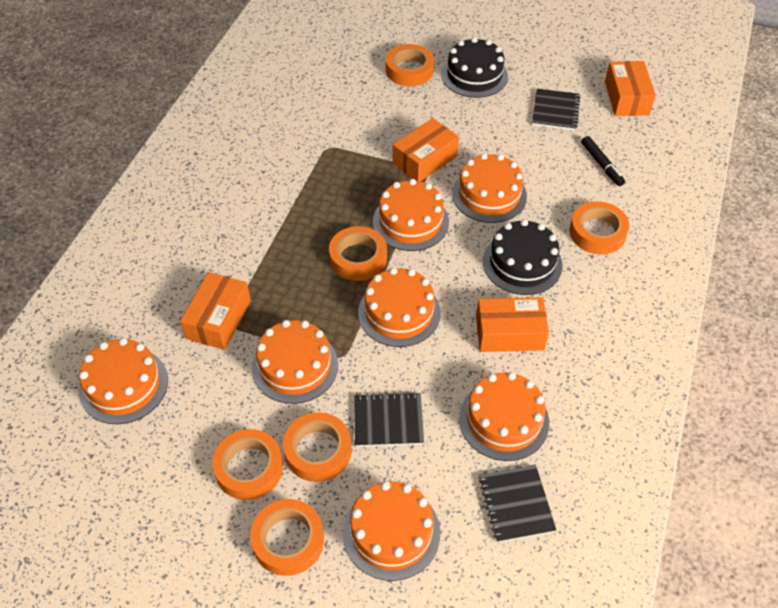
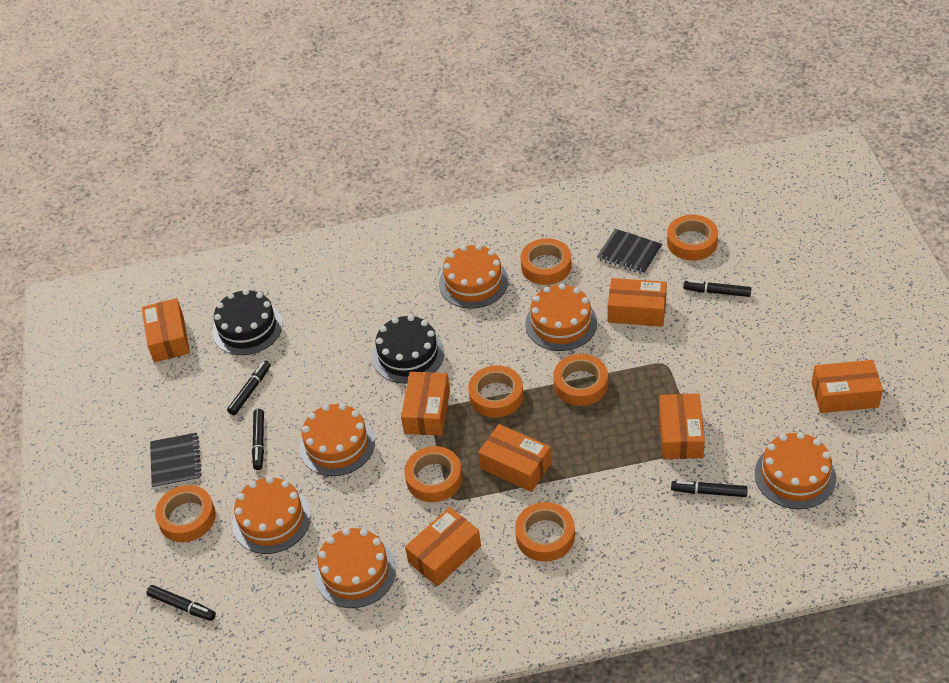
black marker: [581,136,625,186] = 1 -> [147,585,216,621] [227,360,271,415] [252,409,264,470] [671,481,748,497] [683,280,751,297] = 5
black notebook: [354,392,424,447] [478,465,556,543] [532,89,580,131] = 3 -> [150,433,201,489] [597,229,662,274] = 2
orange box: [180,272,251,350] [393,118,459,181] [476,297,549,352] [605,61,656,116] = 4 -> [142,298,190,362] [401,372,450,436] [405,507,481,586] [478,424,552,492] [608,278,667,327] [659,393,705,459] [812,360,883,413] = 7
orange cake: [79,338,168,424] [252,320,338,404] [343,481,440,581] [358,267,441,347] [373,179,449,251] [452,153,527,223] [459,372,549,461] = 7 -> [232,476,311,554] [299,403,375,476] [315,528,396,608] [439,244,508,309] [525,283,597,351] [755,432,836,509] = 6
orange tape: [212,429,283,500] [250,499,324,576] [283,412,351,482] [329,226,387,281] [386,44,434,86] [570,201,629,255] = 6 -> [155,485,216,542] [404,446,463,502] [468,365,524,418] [515,502,575,562] [521,238,571,285] [553,354,608,406] [667,215,718,261] = 7

